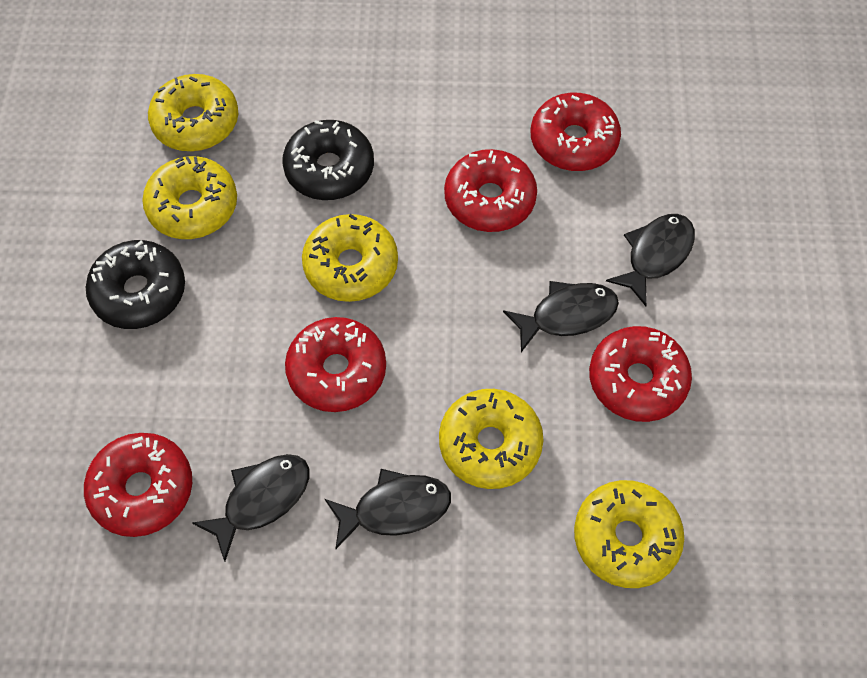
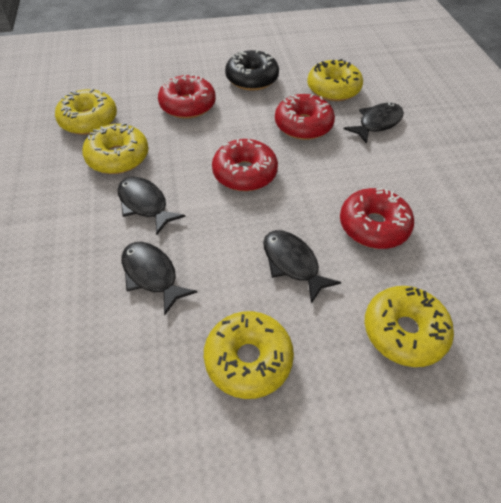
black donut: [86,240,185,329] [282,120,374,200] = 2 -> [225,50,279,91] = 1
red donut: [84,433,192,537] [285,317,386,412] [444,149,537,232] [531,93,621,171] [589,326,692,422] = 5 -> [158,74,216,119] [212,139,278,191] [275,94,335,140] [340,188,414,249] = 4

